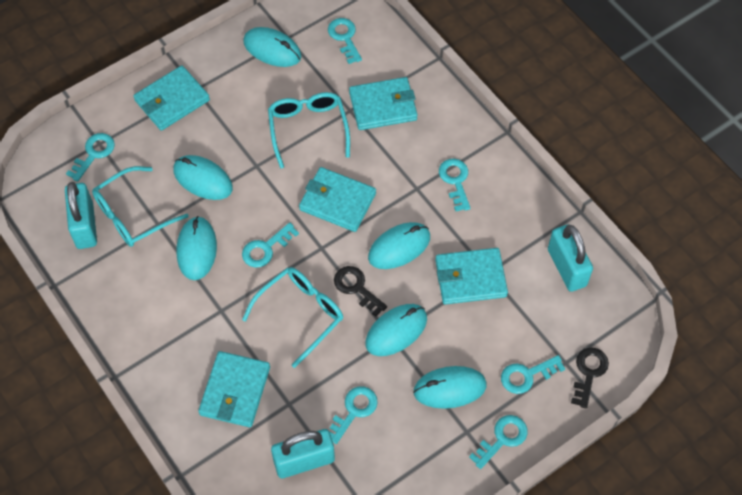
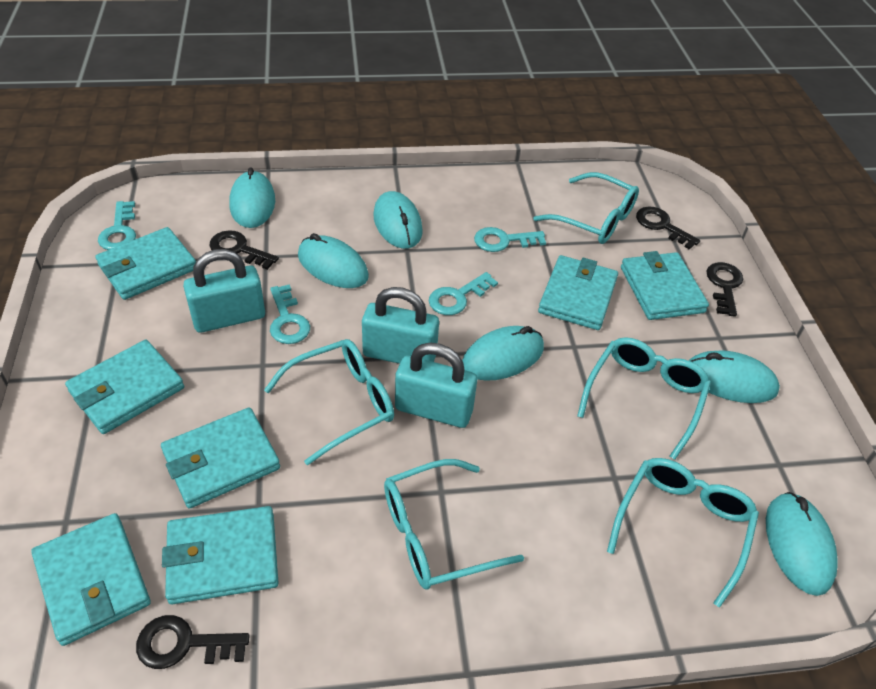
black key: [334,266,387,317] [571,347,609,409] = 2 -> [136,615,250,669] [209,230,279,270] [636,206,700,250] [706,262,743,317] = 4
turquoise glasses: [92,166,189,247] [242,267,343,368] [268,92,350,169] = 3 -> [264,339,394,466] [384,459,524,589] [533,172,639,244] [577,337,711,460] [607,458,759,608] = 5
turquoise key: [66,133,115,182] [242,222,299,268] [328,18,362,64] [329,386,378,444] [439,159,471,211] [469,415,528,469] [501,355,565,394] = 7 -> [98,201,136,250] [270,284,310,344] [429,272,498,315] [474,227,546,252] = 4
turquoise wallet: [134,65,210,131] [198,351,270,427] [299,167,376,232] [349,77,418,130] [435,248,508,304] = 5 -> [31,513,151,646] [65,340,184,434] [95,227,196,300] [161,407,280,509] [162,506,278,604] [538,255,618,330] [621,251,709,320] = 7

